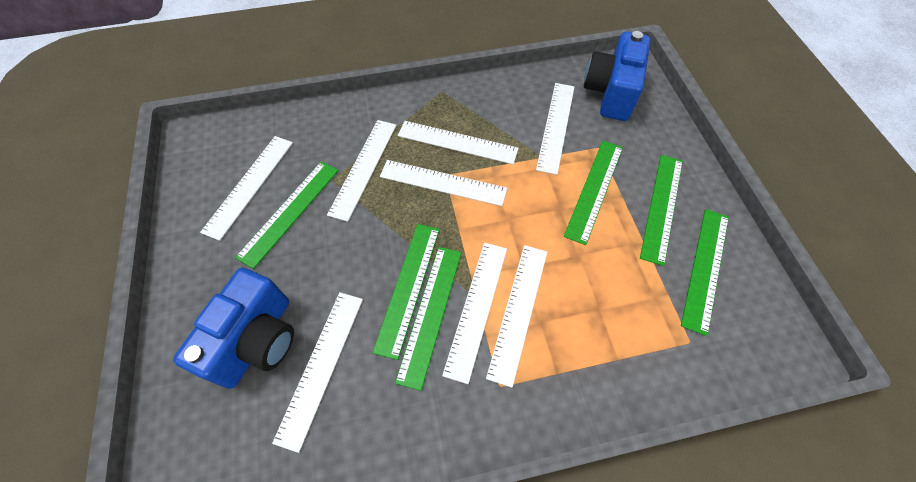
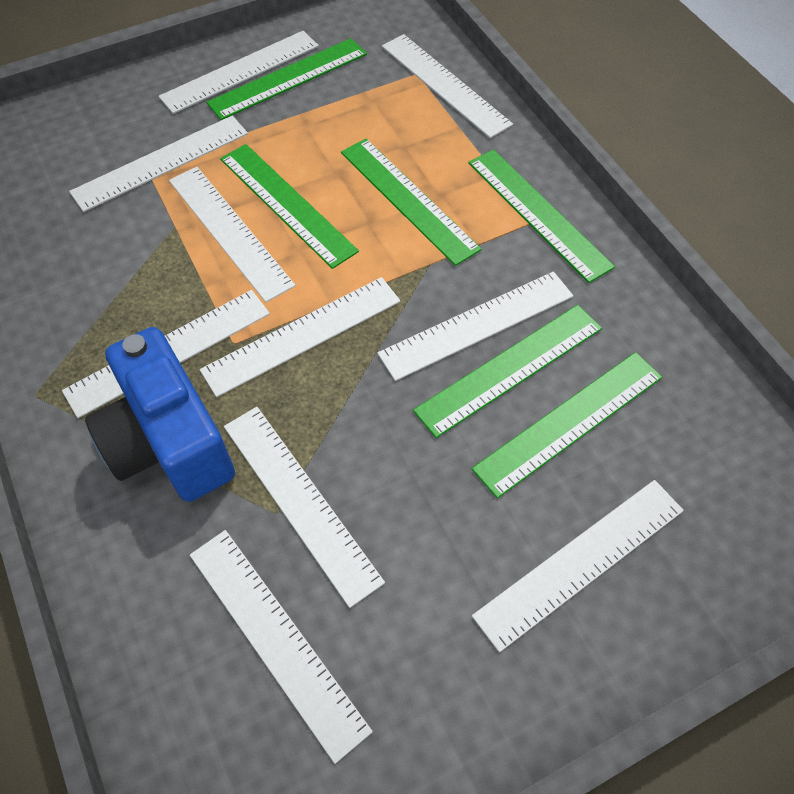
blue camera: [173,268,294,389] [584,31,651,121] = 2 -> [85,327,235,502] = 1
white ruler: [200,136,293,241] [272,292,363,453] [327,120,397,222] [380,160,507,206] [398,121,519,164] [442,243,507,384] [486,245,547,388] [536,83,574,175] = 8 -> [62,290,270,418] [69,116,248,212] [159,31,319,114] [169,167,296,302] [190,530,373,764] [200,277,400,397] [224,407,385,608] [377,271,573,381] [382,34,513,138] [472,480,684,652] = 10

